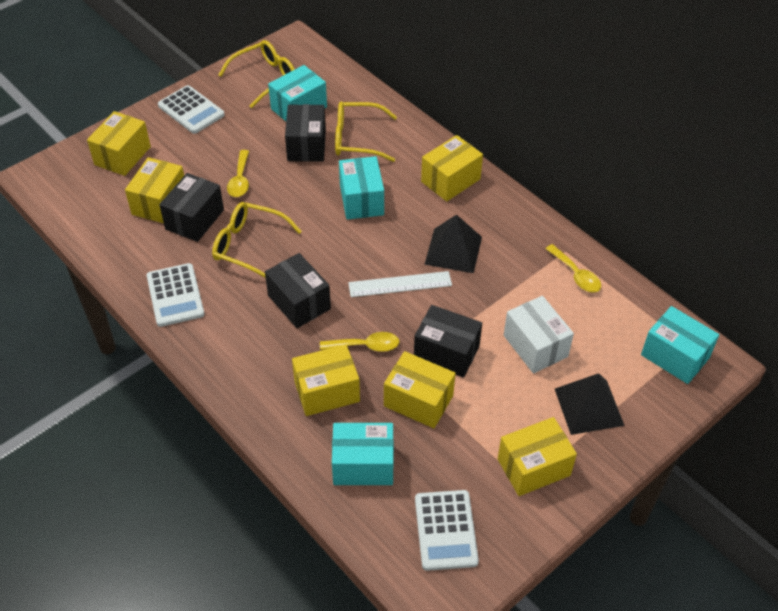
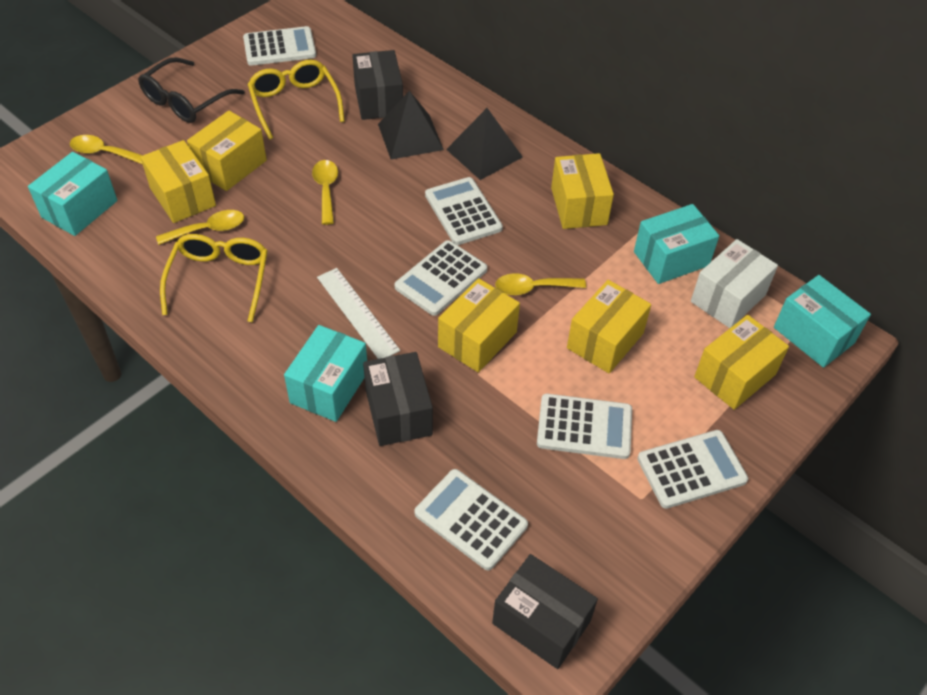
black box: [159,173,224,242] [265,253,331,328] [285,104,326,162] [414,305,482,378] = 4 -> [352,50,403,120] [363,352,433,446] [492,554,598,669] = 3
black glasses: none = 0 -> [138,57,245,123] = 1
white calculator: [147,263,205,327] [158,85,225,134] [415,490,479,571] = 3 -> [243,26,316,66] [394,240,487,316] [414,469,528,570] [425,177,503,245] [537,394,632,459] [637,430,748,509] = 6
yellow glasses: [212,202,302,278] [219,40,295,108] [335,102,397,162] = 3 -> [160,234,268,322] [248,60,345,140] = 2
yellow spoon: [227,150,249,197] [320,332,399,352] [545,244,601,292] = 3 -> [70,135,143,164] [156,210,244,245] [312,160,338,225] [495,273,586,295] = 4

